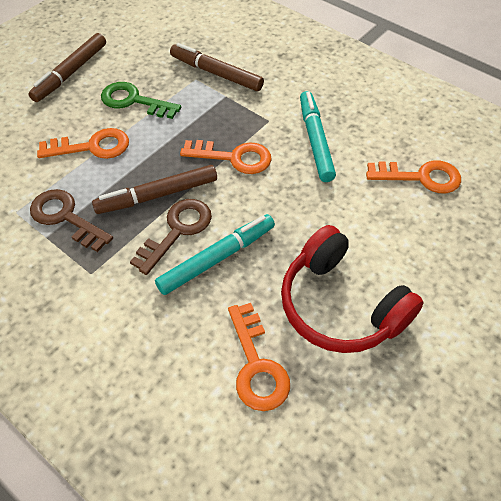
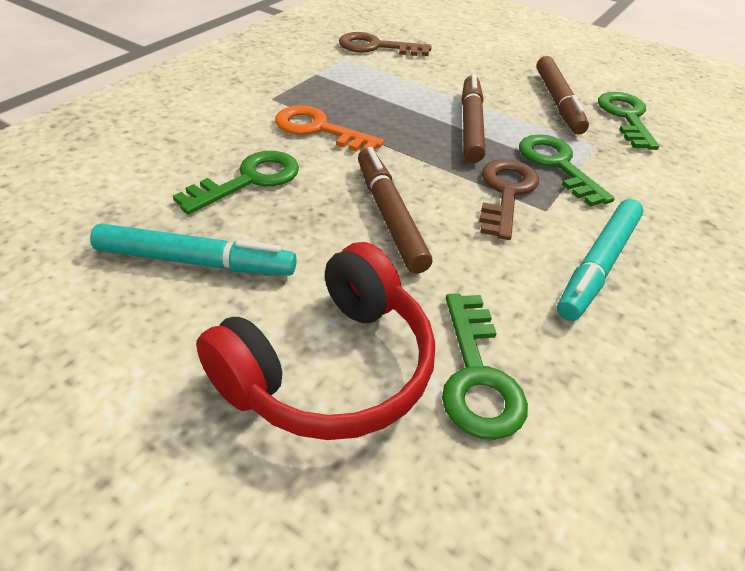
green key: [101,82,181,119] = 1 -> [173,151,299,214] [442,293,528,440] [519,135,615,207] [598,92,659,150] = 4
orange key: [37,128,129,159] [180,140,272,174] [228,303,290,411] [366,160,461,193] = 4 -> [275,105,384,152] = 1

